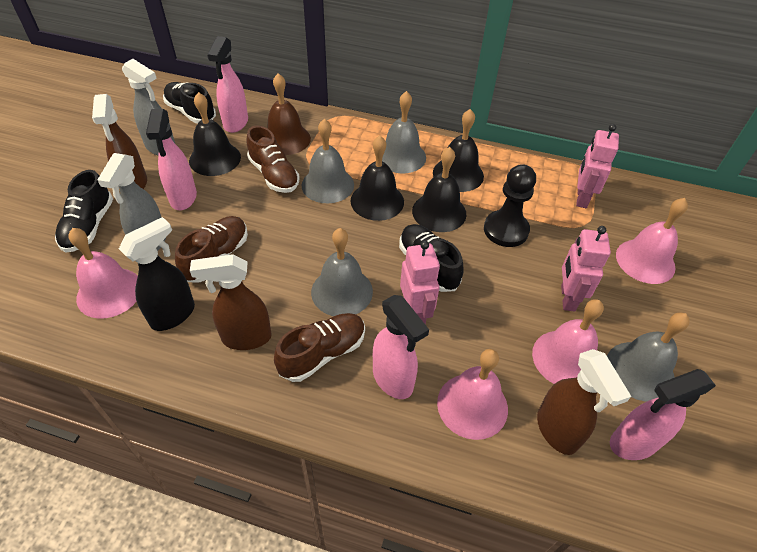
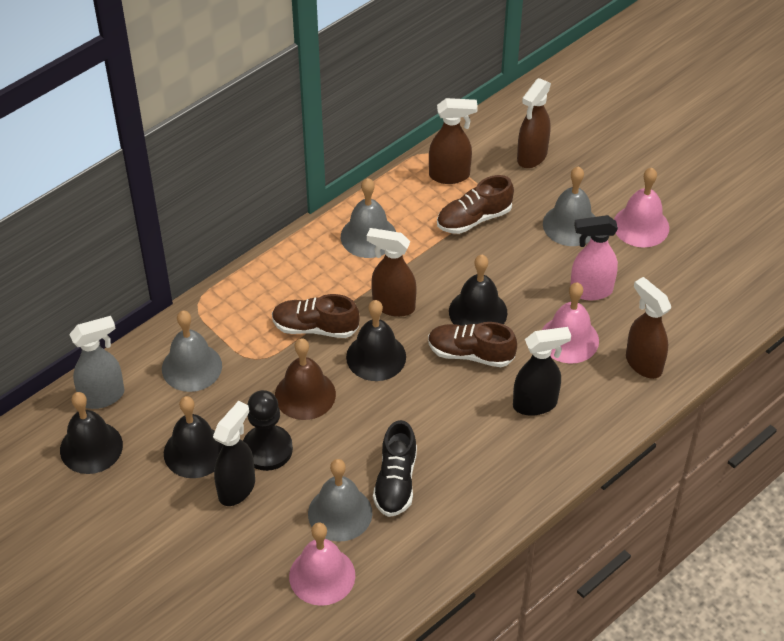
black shoe: [55,170,113,252] [163,82,216,124] [399,224,464,292] = 3 -> [373,420,417,517] = 1
black spray bottle: [119,217,195,331] = 1 -> [213,401,255,506] [513,327,571,416] = 2
brown spray bottle: [92,94,147,189] [190,254,272,350] [537,349,632,455] = 3 -> [367,228,417,317] [429,98,478,184] [517,78,551,168] [626,277,671,379] = 4
grey spray bottle: [98,153,166,251] [122,59,175,155] = 2 -> [69,316,124,409] = 1
pink bell: [68,228,138,318] [437,349,508,440] [532,299,604,384] [616,198,688,284] = 4 -> [289,523,355,606] [542,282,599,364] [614,168,669,247] = 3
pink robot: [400,241,440,325] [561,226,611,312] [576,124,619,208] = 3 -> none = 0
pink spray bottle: [146,109,197,210] [207,36,248,133] [373,295,429,399] [610,369,716,460] = 4 -> [570,215,618,300] = 1

